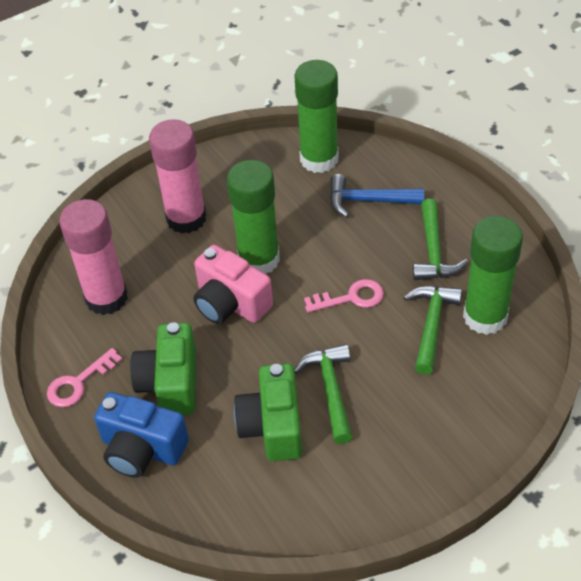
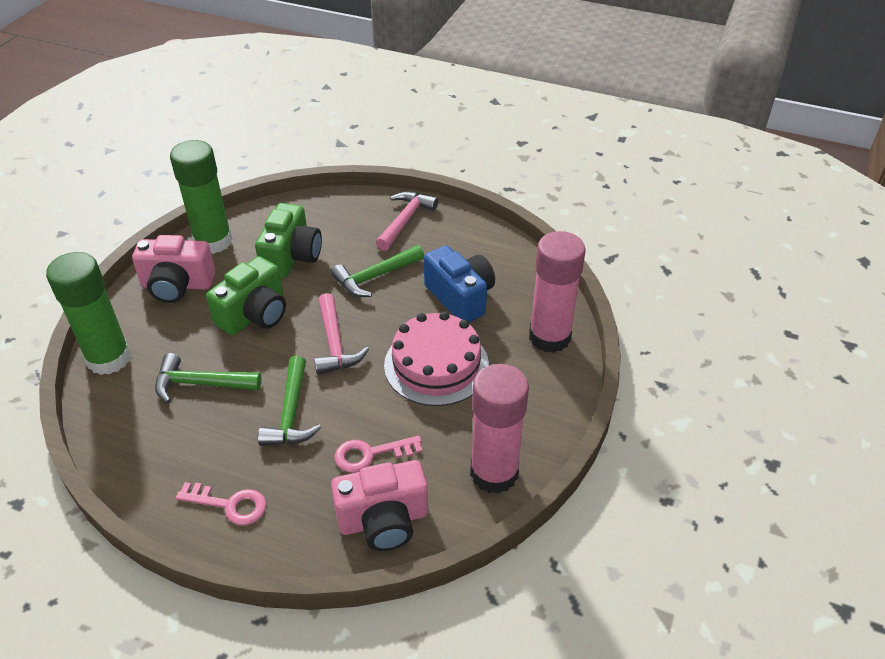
blue hammer: [330,174,424,218] = 1 -> none = 0
green glue stick: [227,160,280,274] [295,60,339,173] [463,216,523,335] = 3 -> [46,252,131,375] [170,140,233,254] = 2
pink cake: none = 0 -> [384,311,489,406] = 1
pink camera: [193,245,273,324] = 1 -> [132,235,215,303] [331,460,428,551] = 2
pink hammer: none = 0 -> [314,293,369,375] [376,192,438,251] = 2

